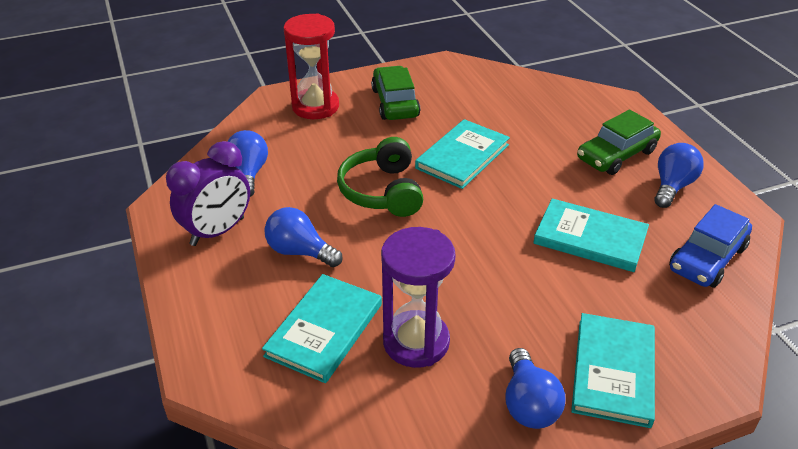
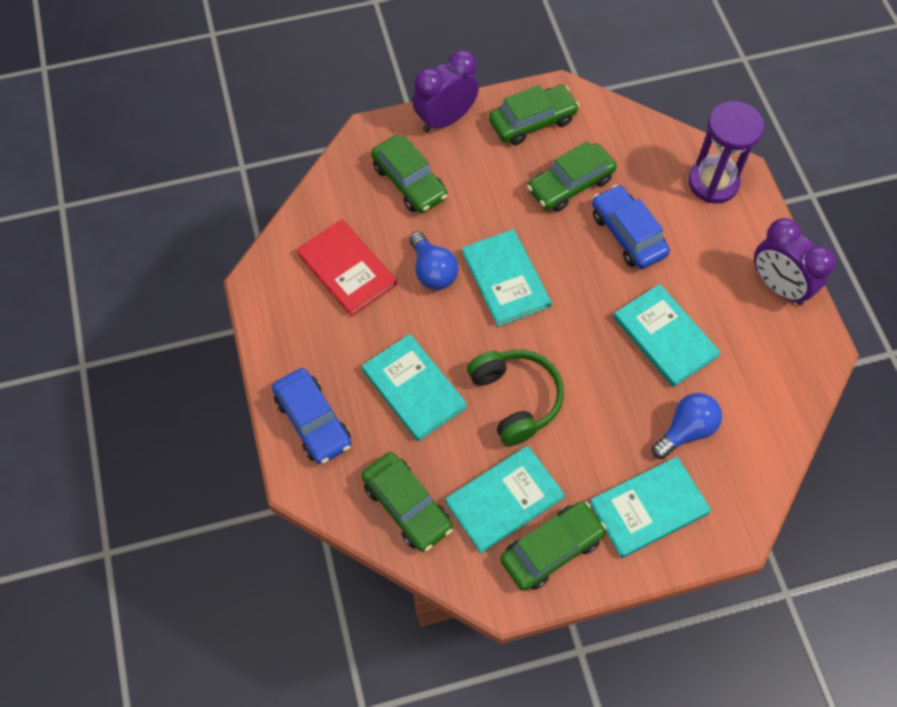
blue car: [669,204,752,288] = 1 -> [272,368,352,465] [592,185,670,269] = 2
blue light bulb: [227,130,268,197] [264,207,343,267] [505,348,566,429] [654,143,704,208] = 4 -> [409,231,458,290] [651,393,722,459] = 2
green car: [371,66,421,120] [577,110,661,175] = 2 -> [361,452,453,552] [371,135,448,213] [489,85,579,145] [500,501,607,591] [527,141,617,212] = 5
purple clock: [166,141,250,246] = 1 -> [413,50,479,132] [754,218,836,306] = 2
red book: none = 0 -> [296,219,397,317] = 1
red hourglass: [284,13,339,119] = 1 -> none = 0
turquoise book: [262,274,382,383] [415,119,510,189] [533,198,649,272] [571,313,655,428] = 4 -> [362,334,467,441] [445,446,565,553] [462,229,552,327] [589,456,711,558] [613,284,721,387] = 5

